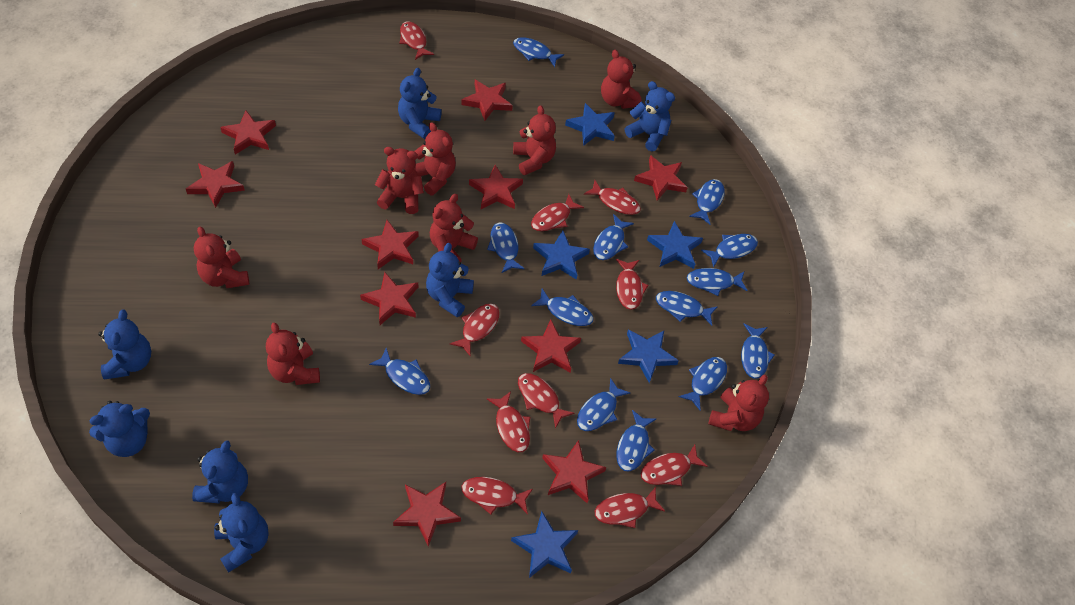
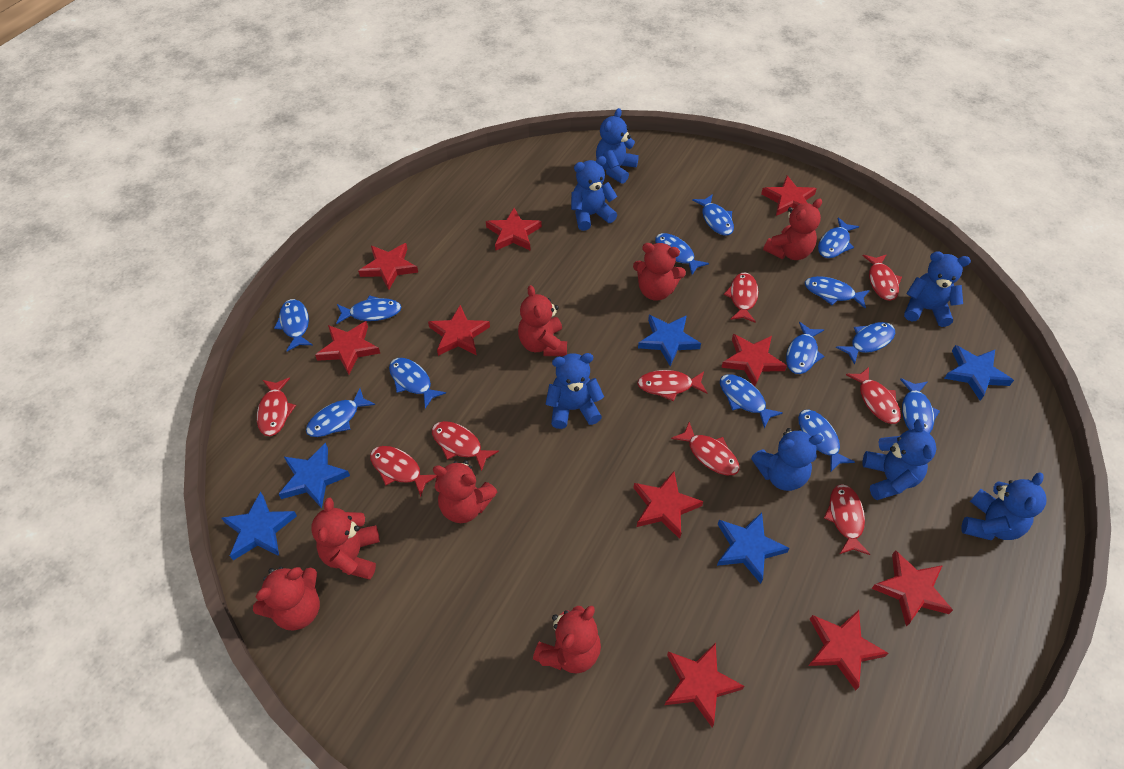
red fish: [399,21,434,60] [450,304,500,356] [461,477,533,514] [487,391,530,452] [518,373,574,429] [531,194,584,231] [584,180,641,215] [595,487,665,528] [616,259,648,310] [641,445,708,486] = 10 -> [257,378,296,436] [370,446,437,497] [432,421,499,471] [637,370,707,401] [671,422,740,475] [724,272,759,323] [824,484,870,555] [846,367,901,424] [863,254,902,301] = 9
red teddy bear: [194,227,249,288] [266,322,320,385] [375,147,424,214] [415,122,456,195] [430,194,478,262] [513,105,556,175] [601,50,642,109] [709,375,769,431] = 8 -> [253,566,320,631] [311,498,380,580] [433,460,498,523] [518,285,567,356] [533,606,601,674] [633,243,686,301] [763,198,822,260] = 7

